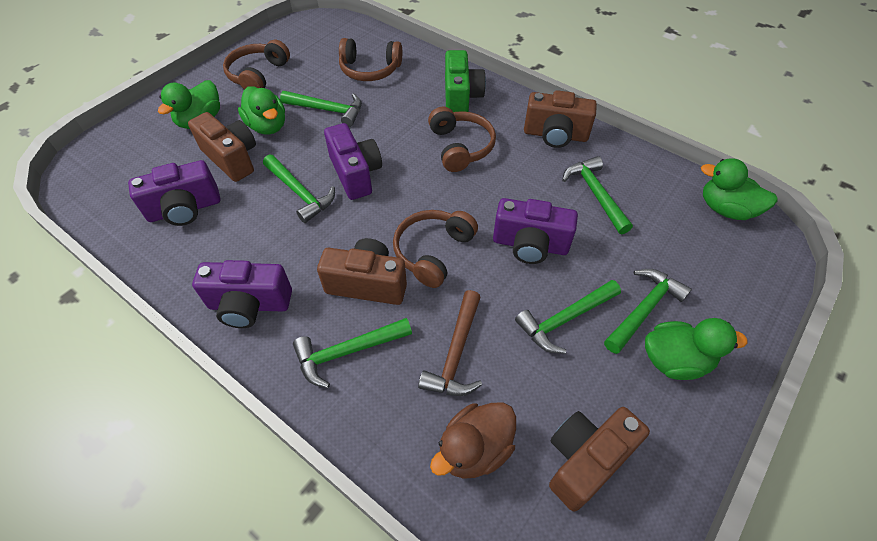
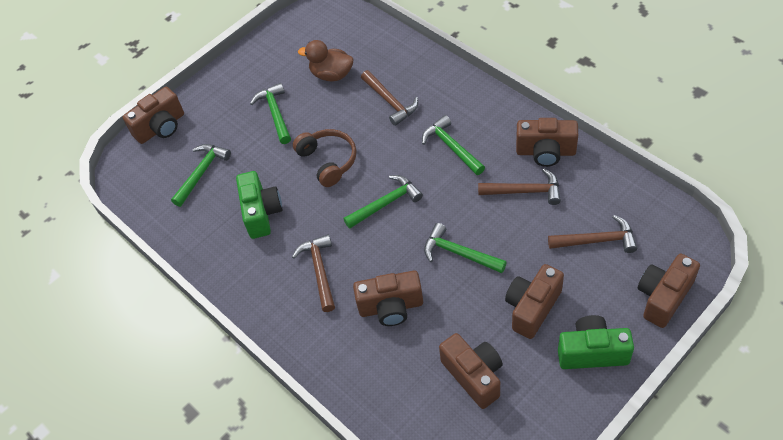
brown camera: [188,112,256,182] [317,238,407,305] [524,90,597,148] [549,407,650,512] = 4 -> [123,87,184,144] [353,271,423,326] [439,333,503,409] [505,264,564,339] [516,118,578,167] [638,254,700,328] = 6
brown hammer: [418,290,482,396] = 1 -> [292,234,335,312] [361,70,418,126] [478,169,561,205] [548,215,638,253] = 4
brown headphones: [223,39,290,90] [339,38,402,81] [393,210,478,288] [428,107,496,172] = 4 -> [293,129,356,187] = 1
green camera: [445,50,486,112] = 1 -> [236,171,282,239] [558,315,634,369] = 2
green duck: [158,80,220,129] [238,86,285,135] [645,318,748,380] [701,158,778,220] = 4 -> none = 0
green hammer: [263,155,335,223] [280,91,362,127] [293,318,412,388] [515,280,621,354] [562,156,633,234] [604,269,692,354] = 6 -> [171,144,231,207] [250,83,291,144] [343,175,423,229] [422,115,485,175] [424,223,507,273] = 5
purple camera: [128,160,220,226] [192,260,292,328] [324,123,382,200] [493,198,578,264] = 4 -> none = 0

